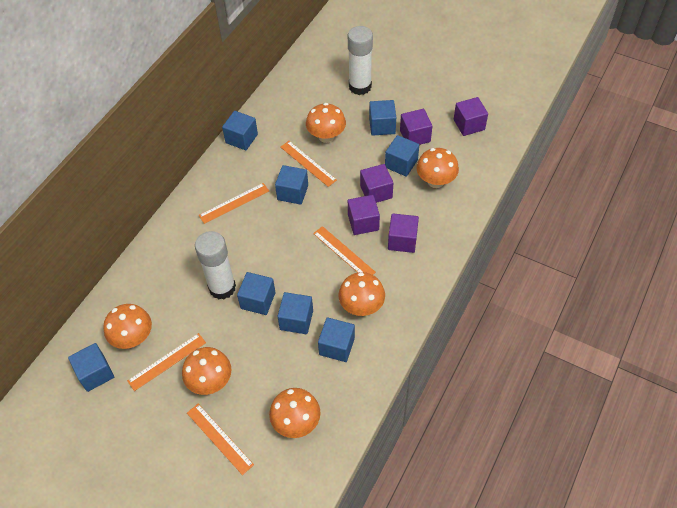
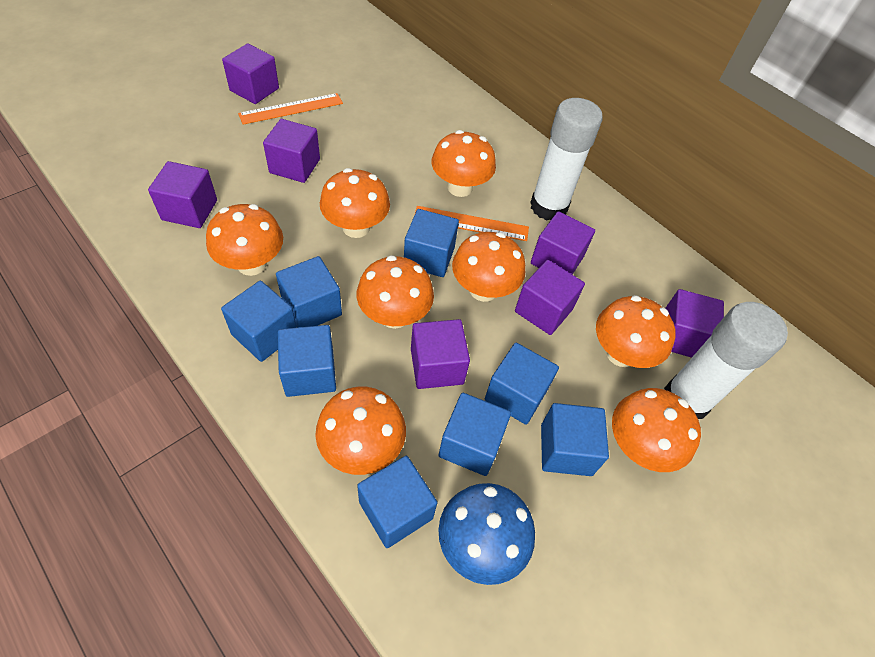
blue mushroom: none = 0 -> [438,483,535,585] = 1
orange mushroom: [103,304,152,349] [182,347,232,395] [269,388,320,438] [306,103,346,143] [338,272,385,316] [416,148,459,188] = 6 -> [206,204,283,276] [315,387,406,475] [320,168,390,238] [357,255,434,329] [431,130,496,197] [452,232,525,302] [596,295,676,368] [612,388,701,472] = 8
orange ruler: [127,333,206,391] [187,404,254,475] [199,183,269,224] [281,141,337,187] [313,226,376,275] = 5 -> [238,93,343,125] [415,206,529,241] = 2
purple cube: [348,195,380,235] [360,164,393,203] [388,213,419,253] [400,109,432,145] [454,97,488,136] = 5 -> [148,161,217,228] [222,44,279,104] [263,119,320,183] [411,319,470,389] [515,260,585,335] [531,211,595,275] [665,289,724,358] = 7

